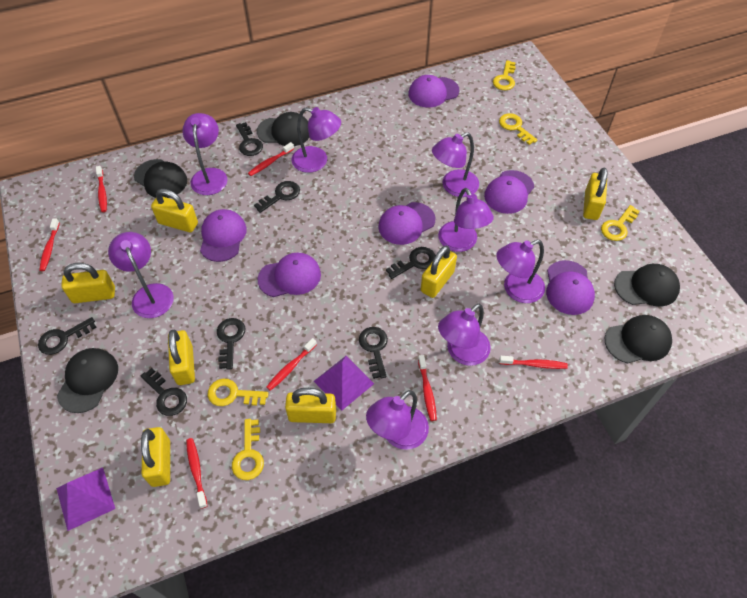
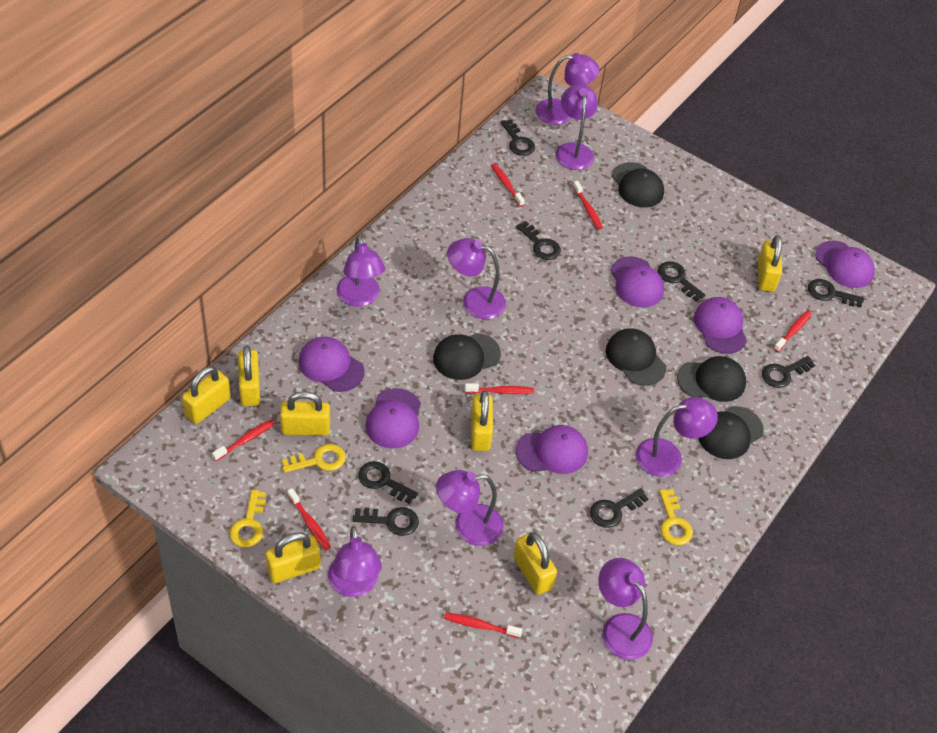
black key: [38,317,97,355] [141,368,187,416] [217,318,245,370] [236,122,263,156] [254,181,300,213] [359,327,388,379] [386,247,436,279] = 7 -> [352,507,419,536] [358,461,418,504] [500,119,535,156] [516,221,561,260] [590,488,649,528] [658,261,705,301] [762,356,815,388] [808,279,864,307] = 8
purple pyramid: [56,467,115,531] [314,356,374,411] = 2 -> none = 0
yellow key: [208,379,269,406] [232,419,264,480] [493,60,516,90] [499,113,537,145] [601,205,640,241] = 5 -> [229,490,266,547] [282,444,346,473] [659,489,693,545] = 3

